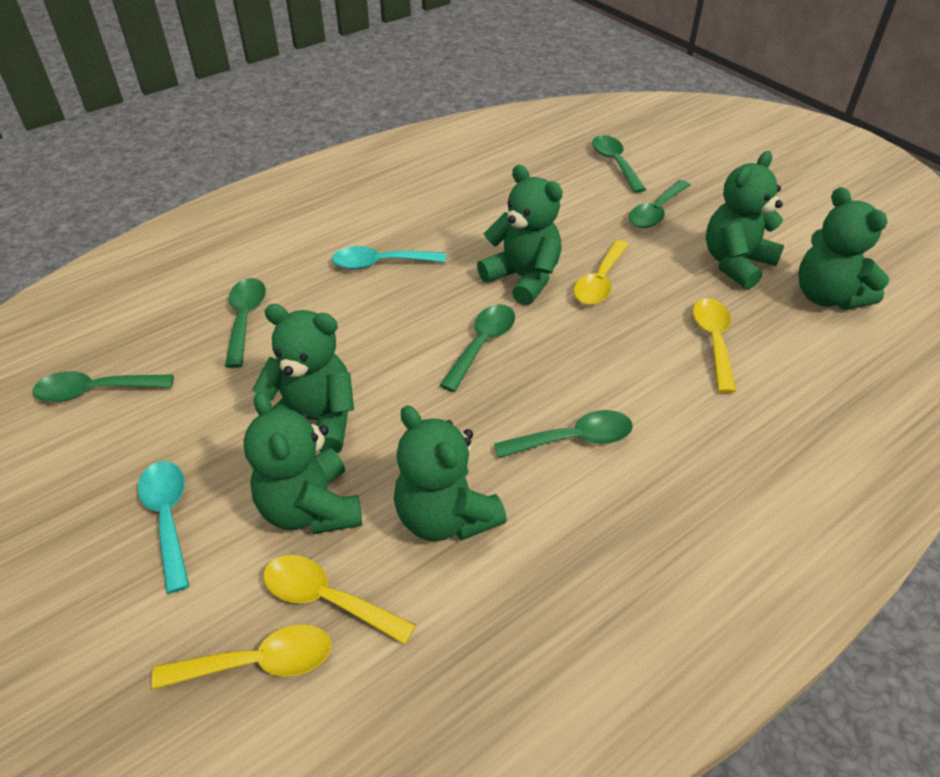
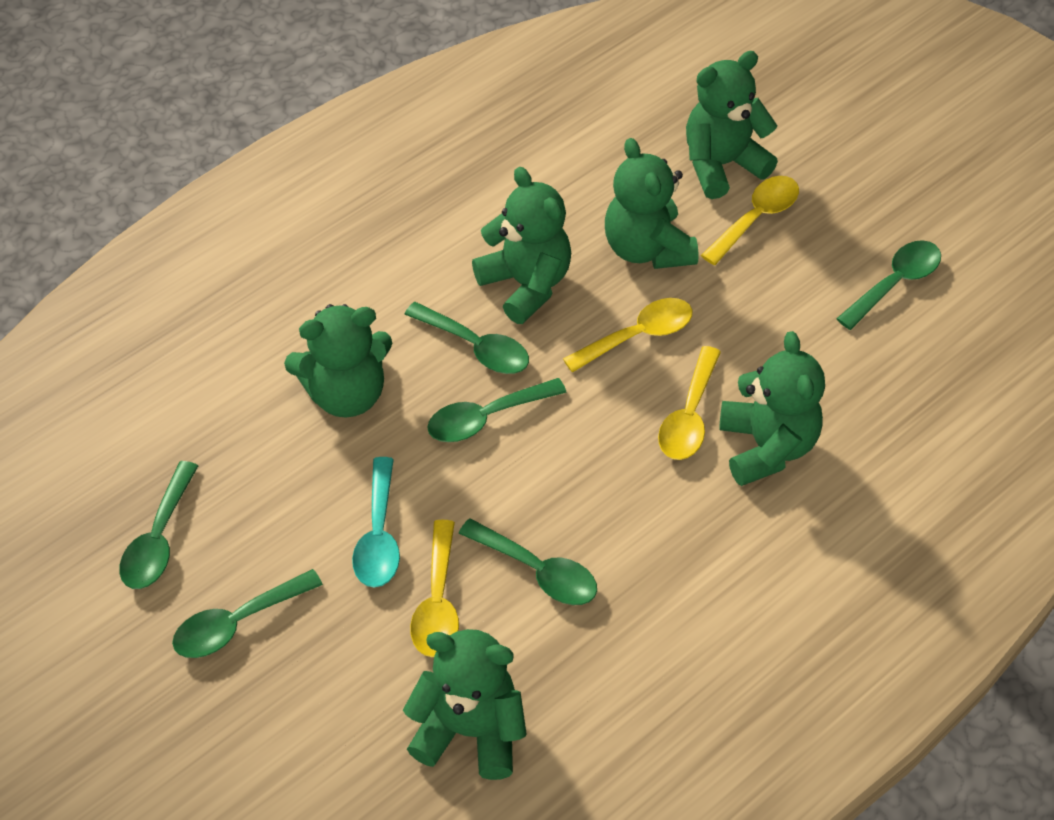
turquoise spoon: [138,461,189,594] [332,246,446,269] = 2 -> [352,457,400,587] = 1

